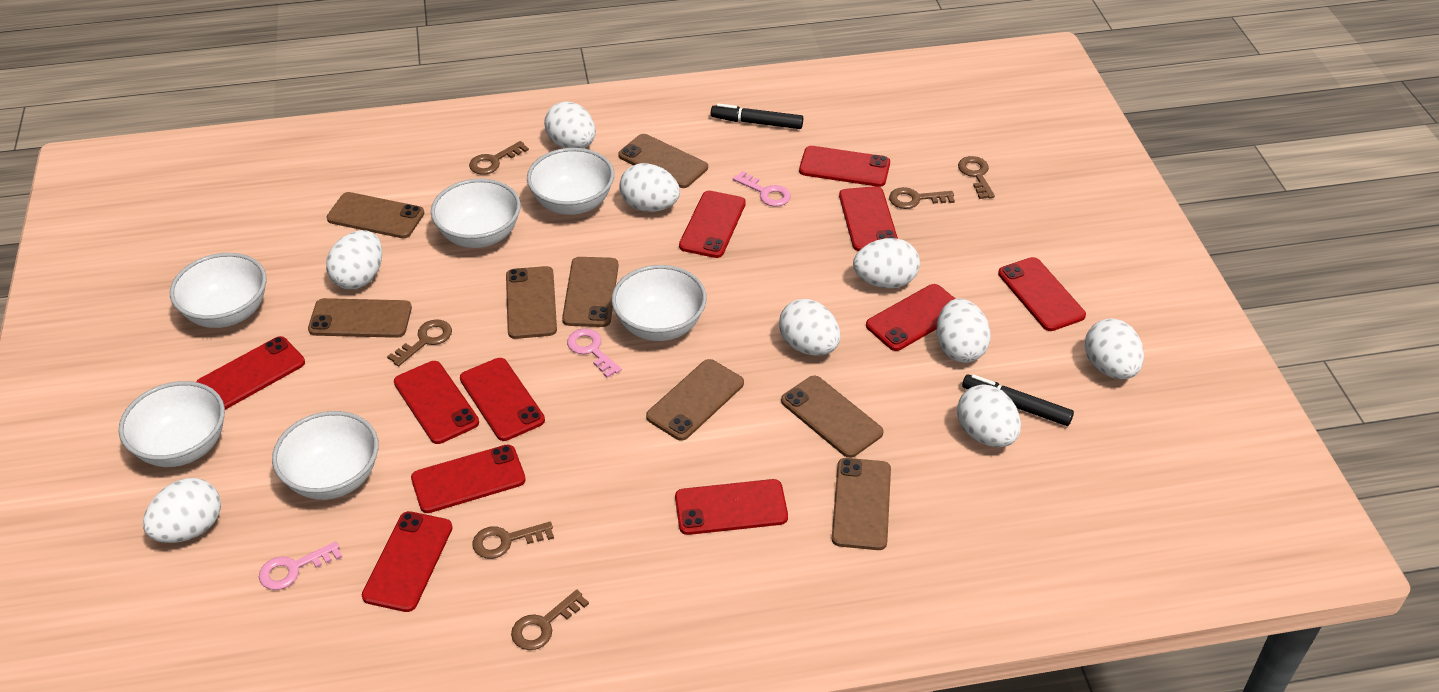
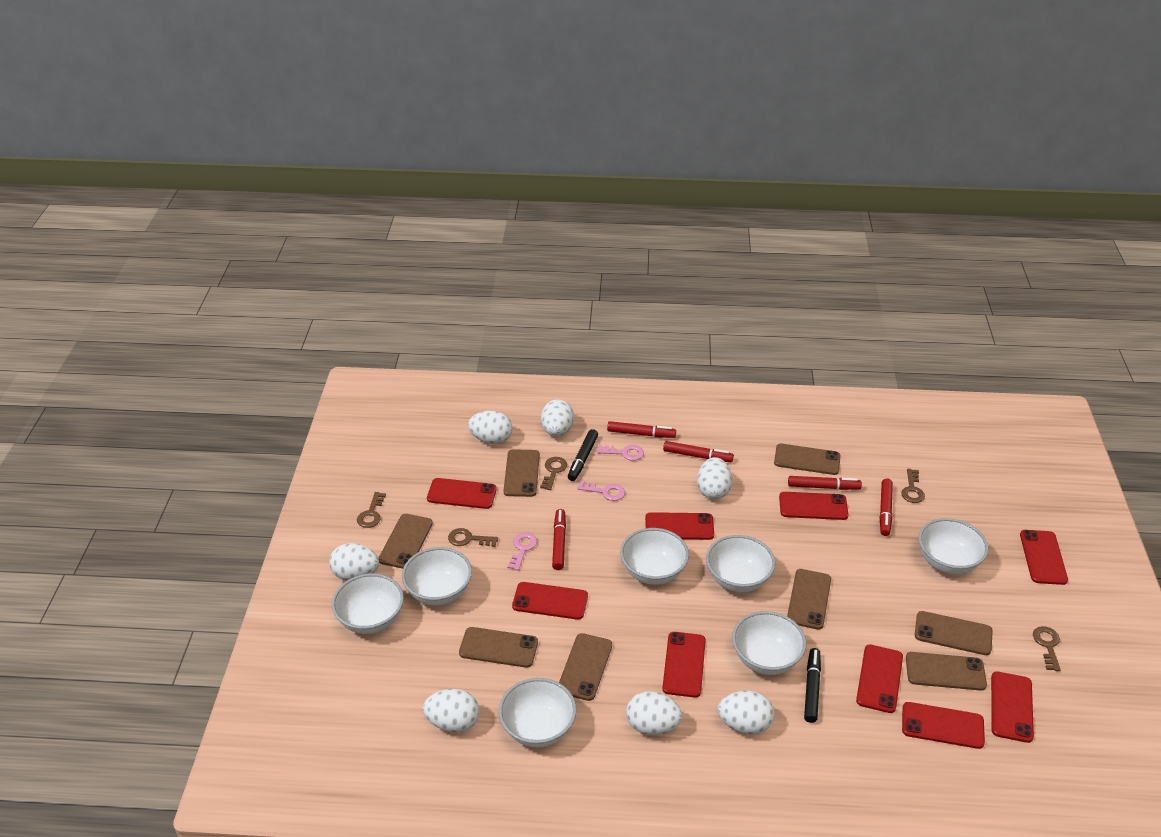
brown key: [387,319,452,367] [469,141,529,175] [472,522,554,559] [511,590,589,650] [889,187,955,209] [958,156,995,199] = 6 -> [357,492,386,528] [448,528,498,547] [540,457,567,490] [901,469,925,503] [1033,626,1061,671] = 5
red marker: none = 0 -> [552,509,566,570] [607,421,676,438] [663,441,734,462] [788,476,862,490] [879,479,893,536] = 5
red phone: [196,336,305,410] [362,511,453,612] [394,361,479,444] [411,444,526,513] [460,358,545,441] [675,479,788,535] [679,191,746,258] [799,146,890,187] [839,186,898,251] [866,284,955,351] [998,257,1086,331] = 11 -> [427,478,497,509] [512,582,588,620] [645,512,714,540] [662,632,706,698] [779,492,848,520] [856,644,903,713] [902,702,985,749] [991,671,1034,743] [1020,530,1068,585] = 9
white bowl: [118,381,225,467] [170,253,266,328] [272,411,379,500] [431,179,521,248] [527,148,614,215] [612,265,707,341] = 6 -> [332,573,404,634] [402,547,472,605] [499,678,577,747] [620,528,689,585] [706,535,775,592] [732,611,806,675] [918,518,988,574] = 7
white egg: [143,478,221,543] [326,230,382,289] [544,102,596,148] [619,163,680,212] [779,299,840,356] [853,238,920,288] [937,299,991,363] [957,385,1021,447] [1085,318,1144,379] = 9 -> [329,543,379,581] [423,689,479,732] [468,411,512,444] [541,399,574,436] [626,691,682,735] [697,457,732,499] [718,691,774,734] = 7

